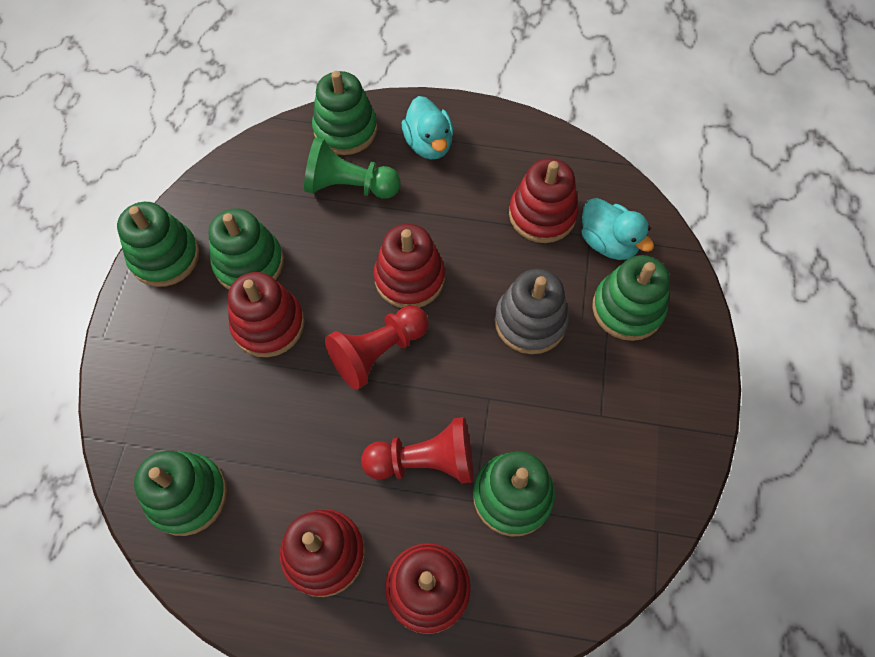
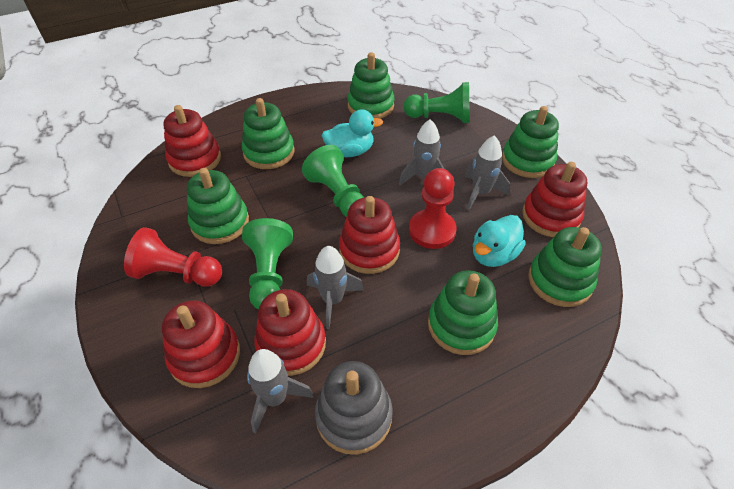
green pawn: [304,137,401,199] = 1 -> [242,218,293,309] [302,145,364,217] [404,82,470,123] = 3
grey rocket: none = 0 -> [247,349,314,434] [307,246,364,330] [399,119,444,185] [464,135,510,211] = 4

